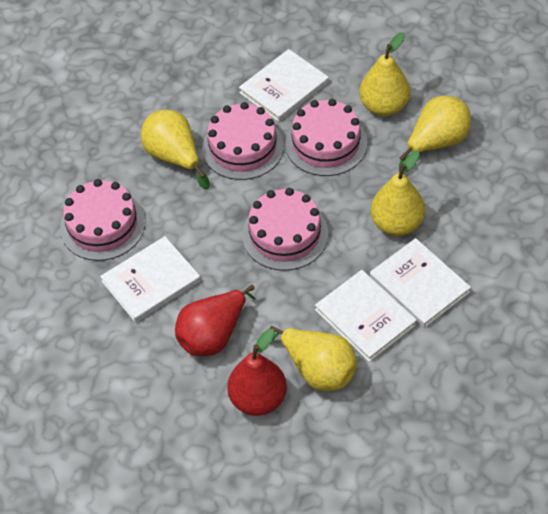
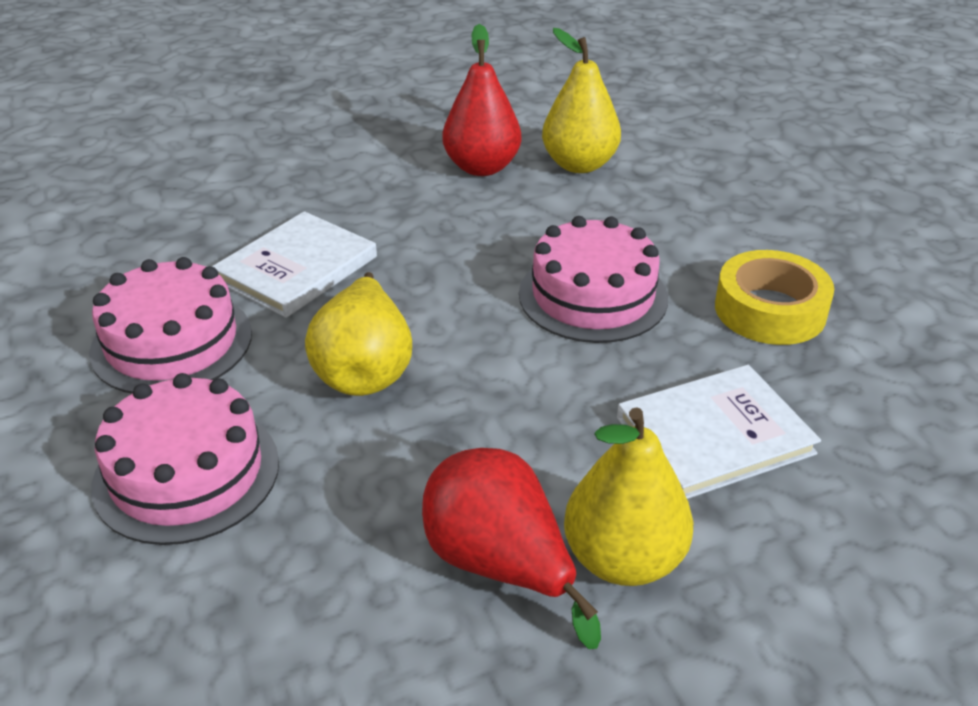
pink cake: [60,179,145,261] [202,102,284,180] [242,188,328,271] [285,99,367,176] = 4 -> [89,257,252,394] [91,373,279,545] [519,216,668,343] = 3
white book: [100,236,201,323] [239,49,329,122] [315,270,417,362] [370,238,471,328] = 4 -> [212,211,377,318] [617,365,821,499] = 2
yellow pear: [141,110,210,190] [270,326,357,391] [359,32,410,116] [370,151,425,236] [399,96,471,174] = 5 -> [305,272,412,396] [542,28,621,173] [564,407,693,586] = 3
yellow tape: none = 0 -> [715,250,834,345] = 1

